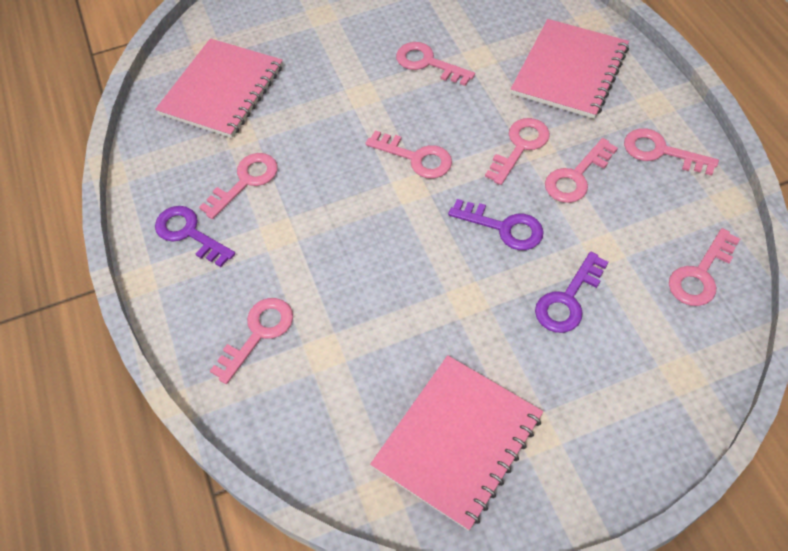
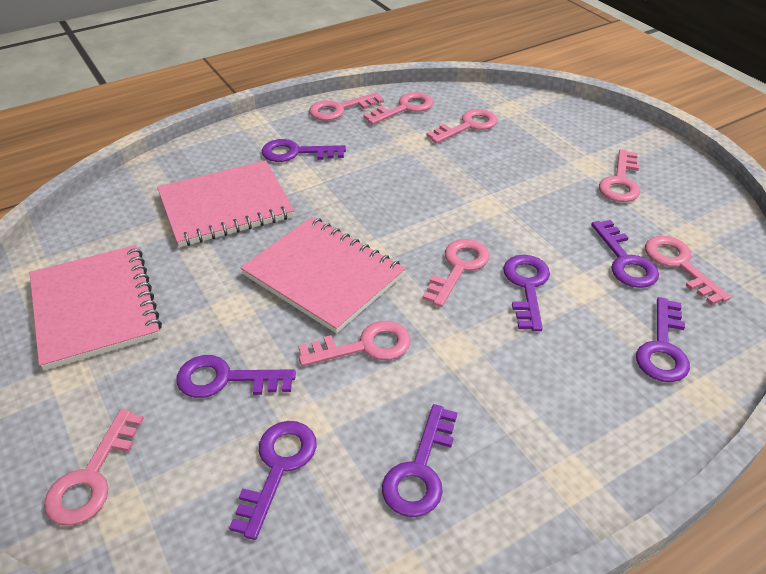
purple key: [155,206,235,267] [448,199,544,250] [535,251,608,333] = 3 -> [177,355,296,398] [229,421,316,540] [262,139,346,162] [382,404,457,517] [503,255,550,331] [591,220,659,288] [636,297,690,382] = 7

